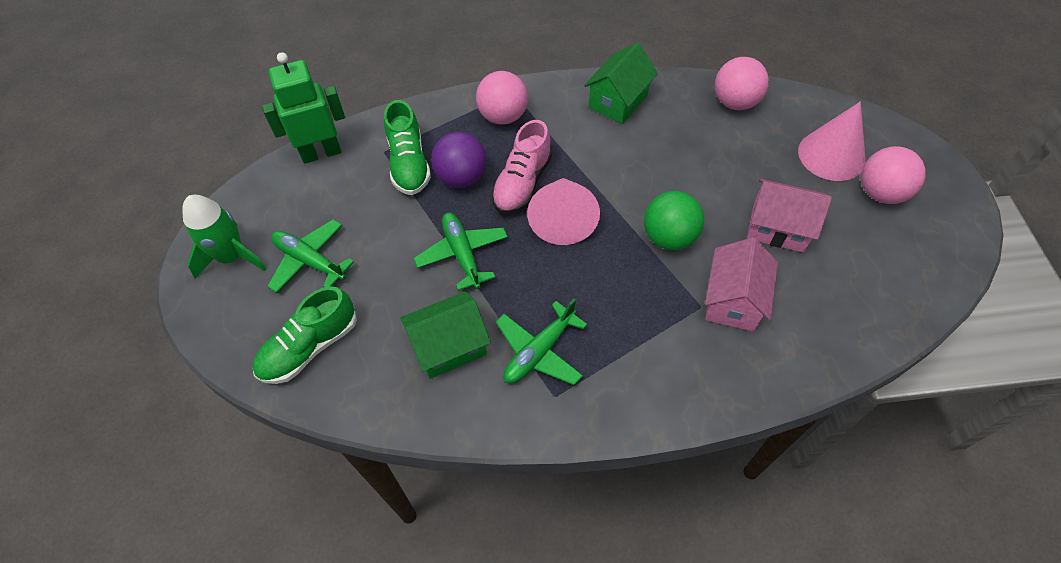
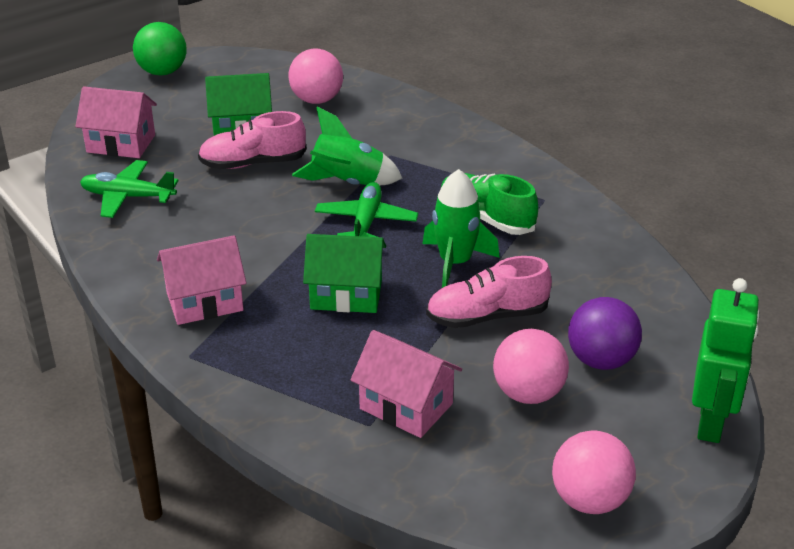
green plane: [267,219,354,293] [413,213,508,291] [496,299,587,385] = 3 -> [80,160,179,218] [315,182,418,237] = 2
green rocket: [182,195,267,279] = 1 -> [292,106,402,186] [422,169,500,288] = 2
green shoe: [253,286,357,384] [384,100,431,195] = 2 -> [441,173,538,235] = 1
pink cone: [527,178,600,245] [798,102,866,181] = 2 -> none = 0
pink house: [705,237,778,332] [747,179,832,253] = 2 -> [75,86,157,158] [157,235,247,325] [350,330,462,438] = 3
pink shoe: [492,120,552,214] = 1 -> [198,111,307,169] [426,256,552,328] = 2

